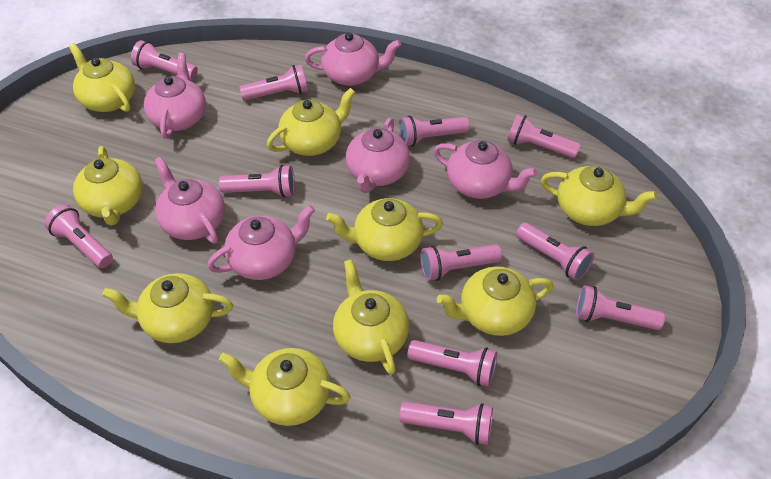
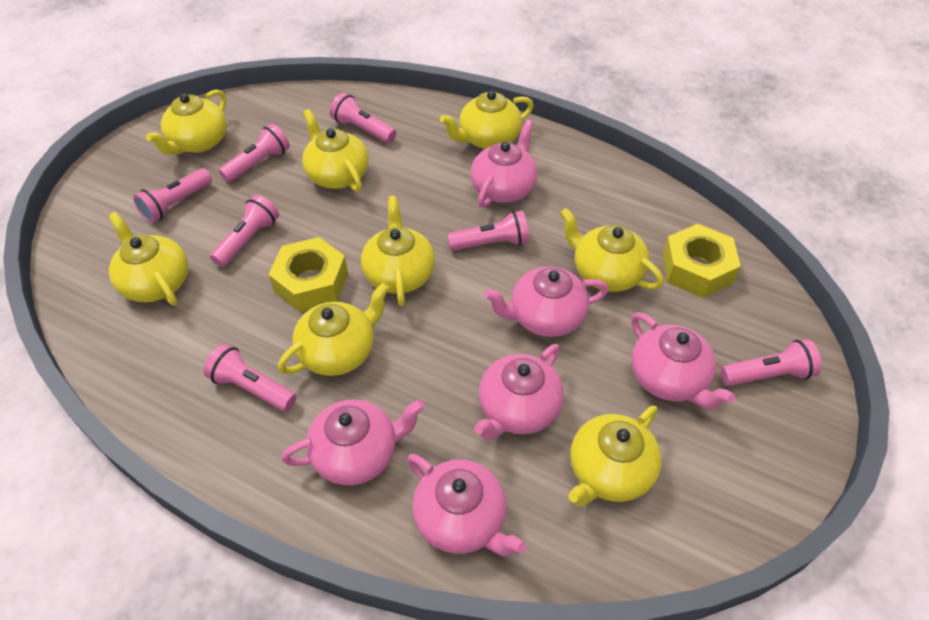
pink flashlight: [44,204,113,268] [131,40,198,80] [218,165,295,197] [239,65,308,101] [399,116,470,147] [399,401,493,445] [407,340,497,387] [420,244,502,281] [507,114,581,158] [516,223,594,281] [576,285,665,330] = 11 -> [133,168,212,223] [204,344,296,412] [210,195,279,267] [219,123,290,182] [330,93,396,143] [447,210,529,251] [720,339,822,386] = 7
yellow nut: none = 0 -> [268,237,348,312] [662,224,741,298] = 2
yellow teapot: [69,43,135,112] [73,146,143,226] [102,273,233,343] [219,348,351,426] [267,88,356,156] [326,198,443,261] [333,259,409,375] [437,267,554,336] [541,166,657,226] = 9 -> [109,212,188,305] [146,89,227,155] [278,283,389,376] [302,109,369,192] [361,196,435,306] [440,90,534,149] [560,208,664,292] [568,405,662,506] = 8

